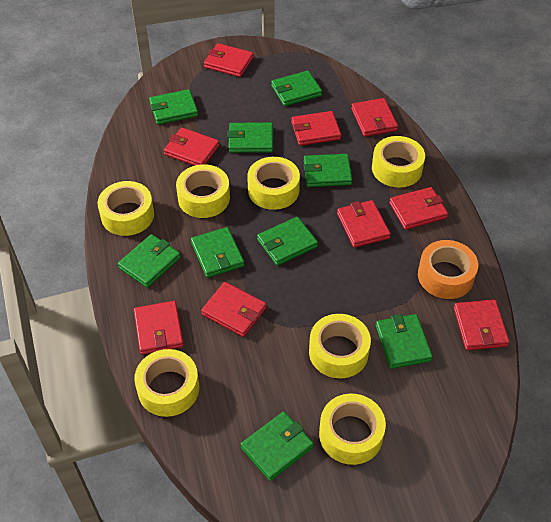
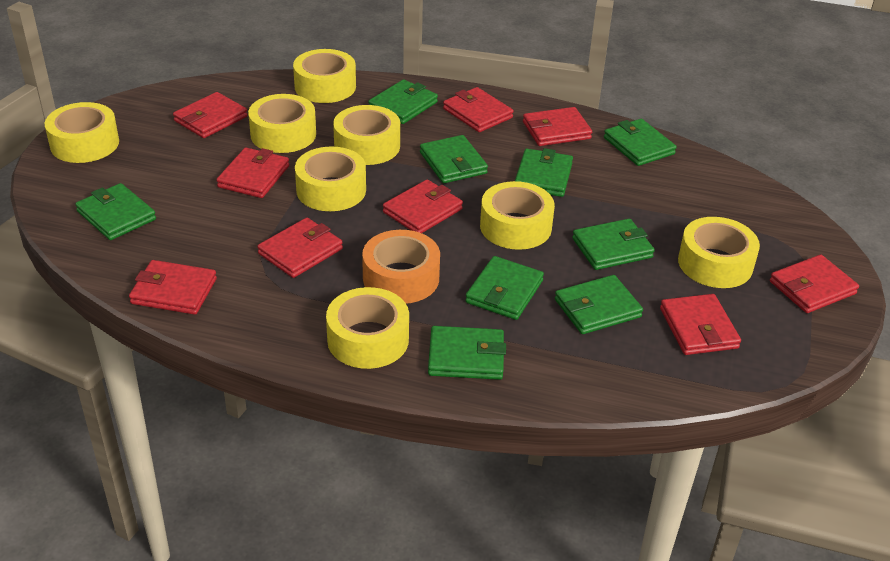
yellow tape: [98,181,154,236] [134,349,199,417] [176,164,230,218] [247,157,300,210] [309,314,371,378] [319,394,386,465] [372,136,425,188] = 7 -> [45,102,119,163] [248,94,316,153] [293,49,356,103] [295,147,366,211] [326,287,409,369] [333,105,400,165] [480,181,555,250] [678,217,760,288] = 8

